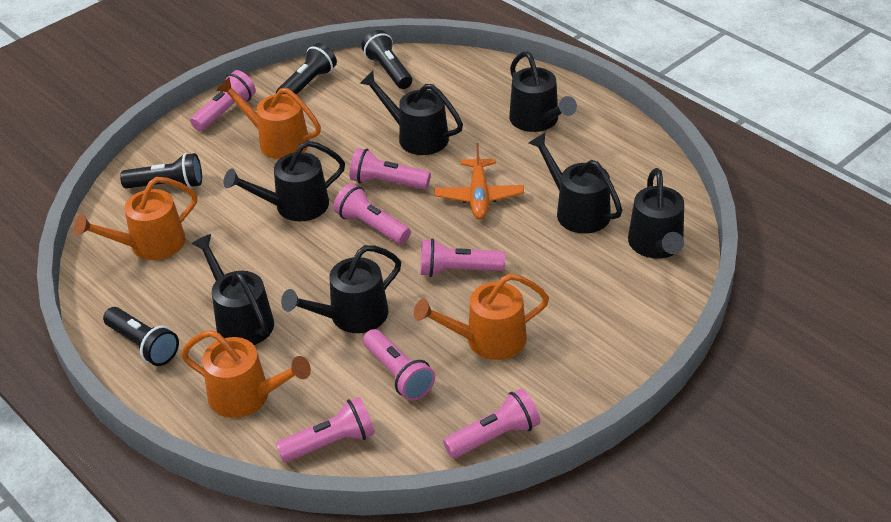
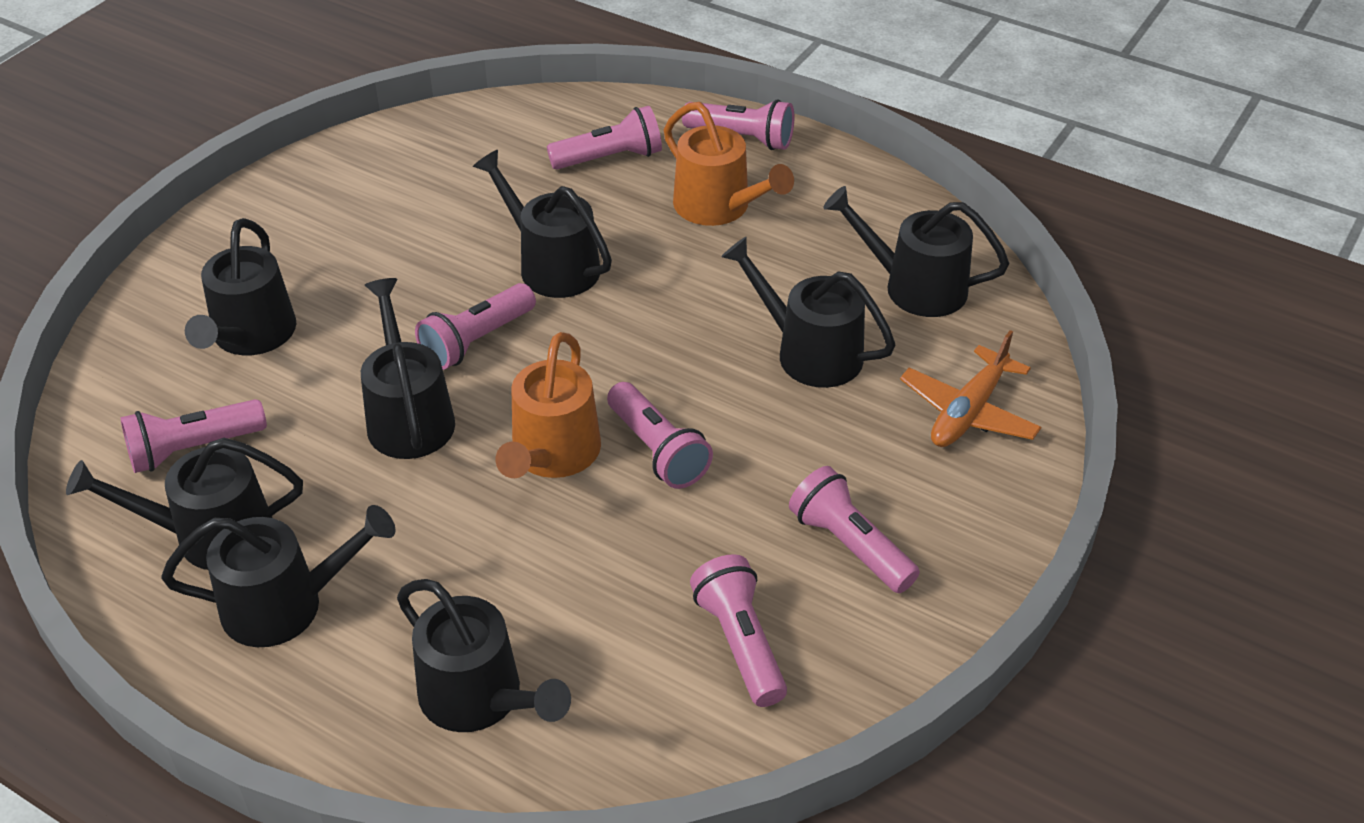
black flashlight: [103,307,179,366] [120,153,202,189] [276,43,337,95] [361,30,412,89] = 4 -> none = 0
black watering can: [192,234,274,345] [223,141,345,221] [281,245,401,333] [359,71,463,155] [509,51,577,132] [529,133,622,233] [628,168,684,258] = 7 -> [66,438,303,570] [161,505,396,647] [185,218,296,355] [361,278,455,459] [397,579,571,732] [473,150,612,298] [721,237,895,388] [823,186,1009,317] = 8
orange watering can: [74,177,197,260] [181,330,311,418] [216,77,321,159] [414,273,549,360] = 4 -> [495,332,601,478] [664,102,794,226] = 2

